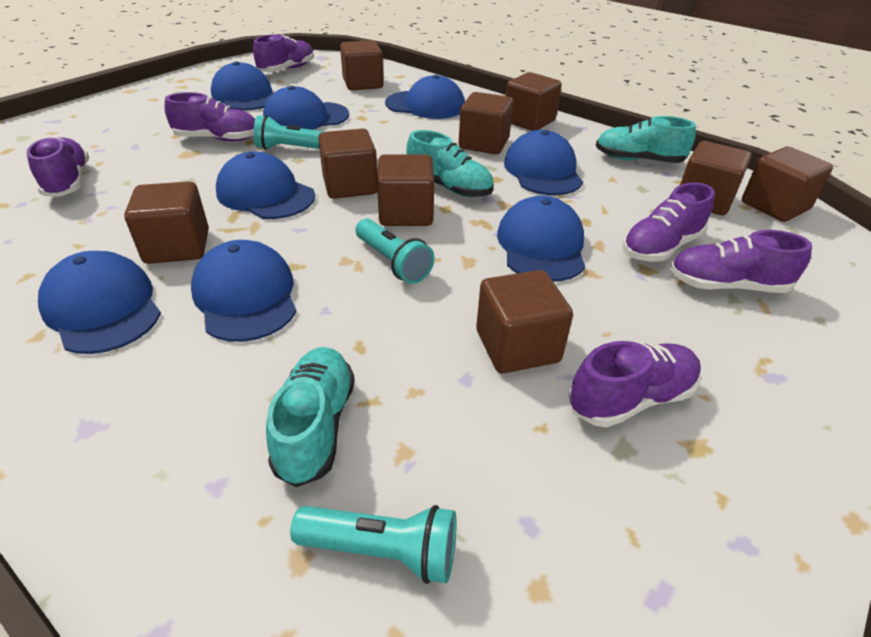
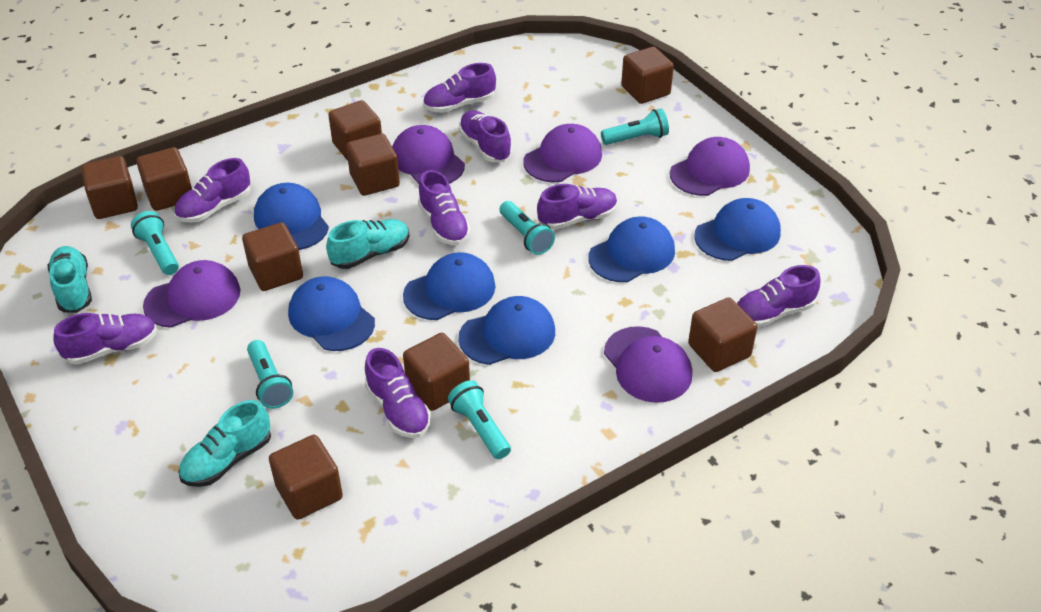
blue cap: [38,251,161,354] [191,240,296,342] [211,61,273,111] [216,151,315,219] [263,86,349,130] [385,75,465,119] [497,196,585,282] [504,130,583,195] = 8 -> [254,183,329,250] [288,276,375,351] [403,252,496,320] [458,296,555,365] [588,217,675,282] [694,198,781,261] = 6
purple cap: none = 0 -> [143,260,241,328] [392,125,465,184] [523,124,602,182] [604,326,692,403] [670,137,750,196] = 5
purple shoe: [27,137,89,197] [165,92,255,141] [253,34,314,72] [569,341,701,428] [622,182,715,262] [670,230,812,293] = 6 -> [53,313,157,365] [174,158,251,223] [365,348,431,438] [418,170,471,245] [423,63,496,113] [459,110,512,162] [537,184,617,230] [737,265,821,327] = 8
turquoise flashlight: [253,115,325,150] [290,505,456,584] [356,219,434,284] = 3 -> [131,211,179,275] [247,340,293,409] [448,380,511,459] [500,201,555,255] [601,109,669,145] = 5

